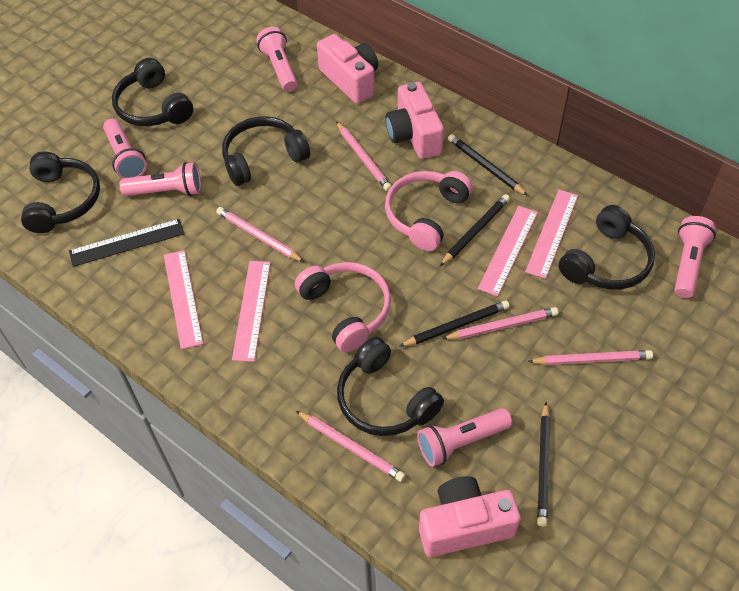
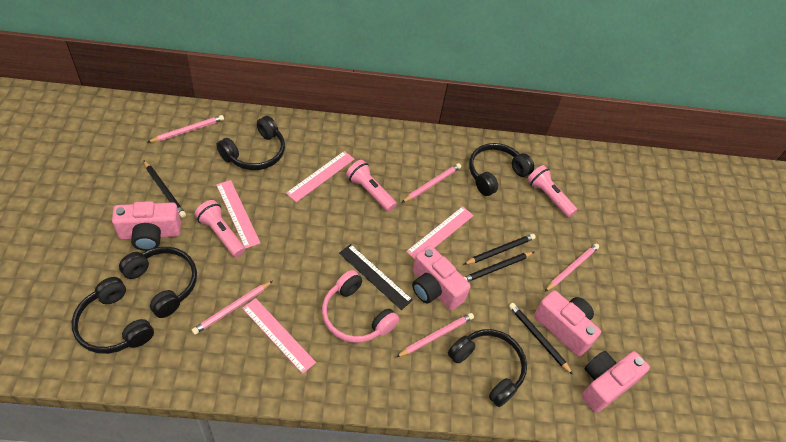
pink camera: [317,34,378,104] [385,82,444,159] [419,476,521,557] = 3 -> [112,201,181,251] [412,245,471,310] [534,290,601,357] [582,351,650,413] = 4
pink flashlight: [103,119,147,179] [120,162,201,196] [257,27,298,92] [417,408,512,467] [674,216,716,298] = 5 -> [195,200,245,257] [346,160,397,212] [527,165,577,217] = 3
pink headphones: [295,262,391,352] [385,171,473,251] = 2 -> [322,270,399,343] = 1

